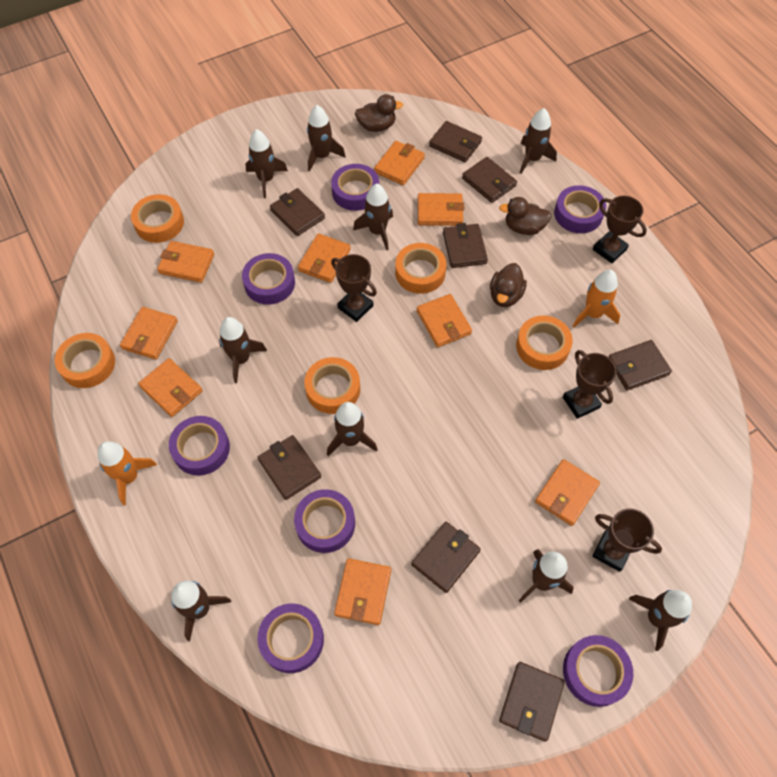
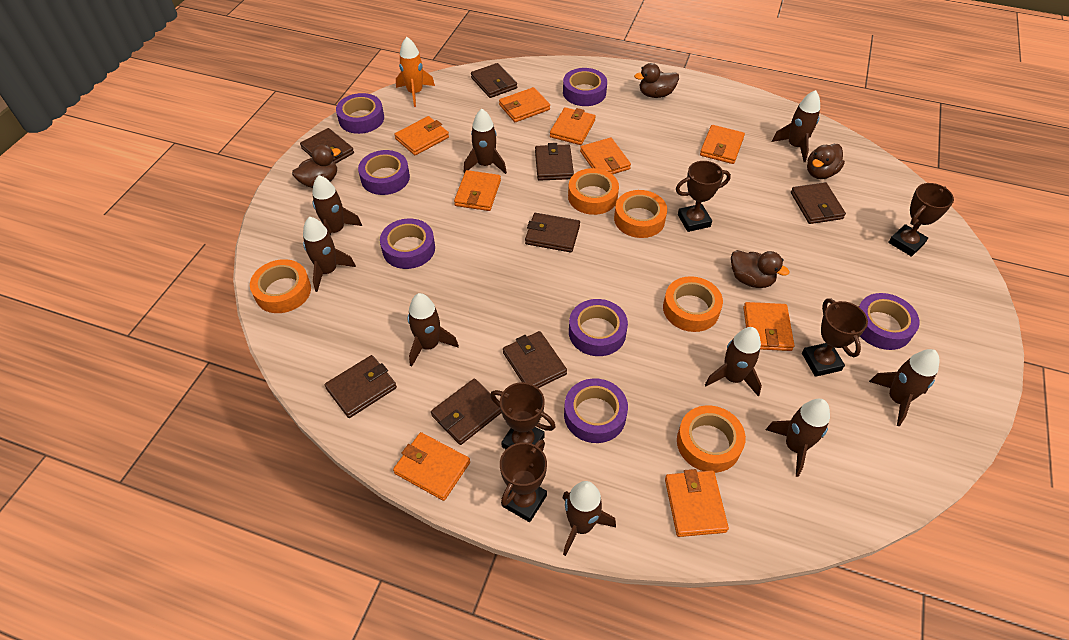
brown duck: [355,94,403,132] [490,263,527,307] [499,197,552,235] = 3 -> [292,144,341,188] [634,63,679,98] [731,250,790,288] [807,144,845,179] = 4
brown trophy: [331,254,377,322] [563,350,616,419] [593,196,647,263] [593,508,662,572] = 4 -> [490,382,556,449] [500,439,547,522] [676,161,731,232] [802,298,868,377] [888,183,954,257] = 5
orange rocket: [98,441,157,505] [573,270,620,327] = 2 -> [396,37,435,107] = 1

